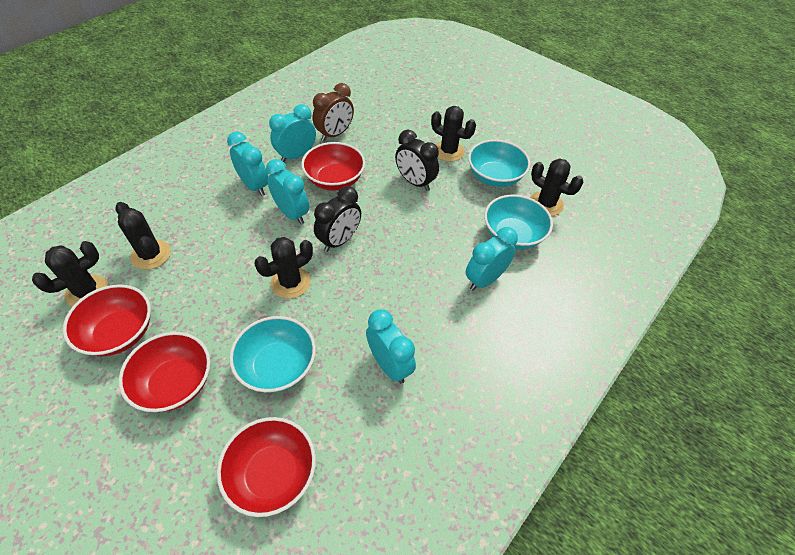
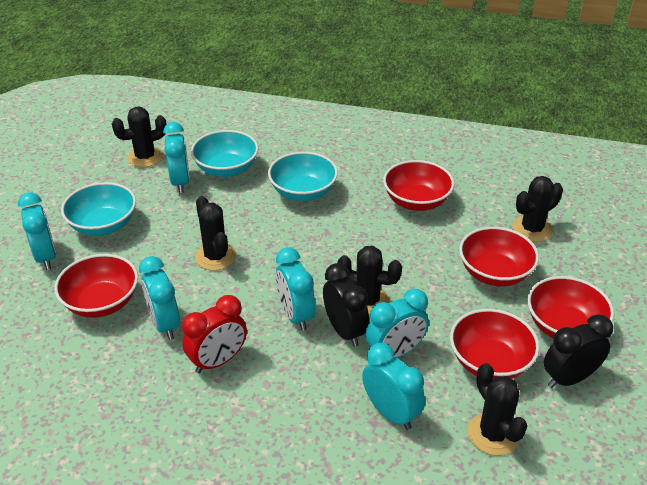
brown clock: [313,83,354,141] = 1 -> none = 0
red bowl: [63,284,151,356] [119,332,210,412] [217,417,316,517] [301,142,365,191] = 4 -> [54,254,138,318] [383,160,454,211] [450,309,540,380] [459,227,539,286] [527,276,614,338] = 5
red clock: none = 0 -> [182,295,247,373] = 1
turquoise clock: [227,132,268,196] [266,159,309,224] [269,104,316,162] [366,310,416,384] [465,227,518,291] = 5 -> [18,192,56,270] [139,256,180,340] [163,122,190,193] [276,247,315,331] [362,343,425,430] [366,289,429,358] = 6

